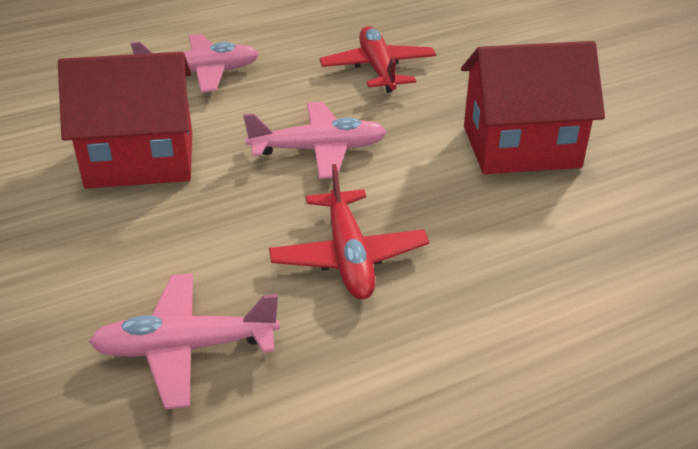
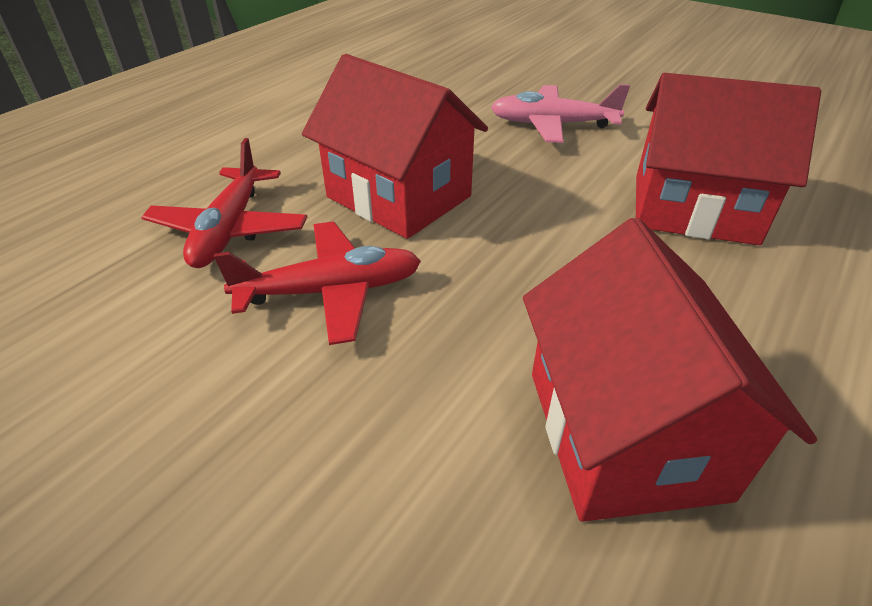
pink plane: [89,273,280,409] [131,34,259,93] [243,102,387,179] = 3 -> [491,84,630,143] = 1
red house: [58,52,192,189] [461,41,605,174] = 2 -> [302,54,488,239] [523,218,817,522] [636,73,821,245] = 3

